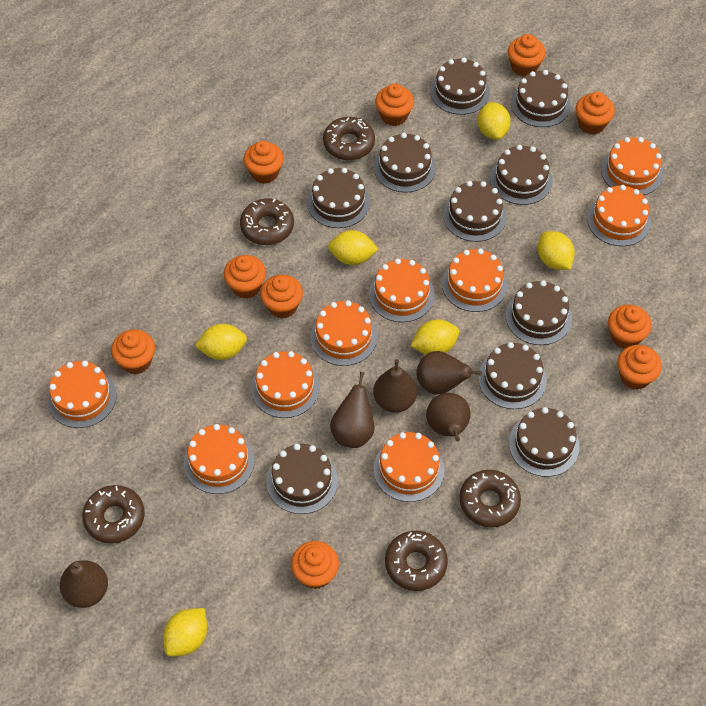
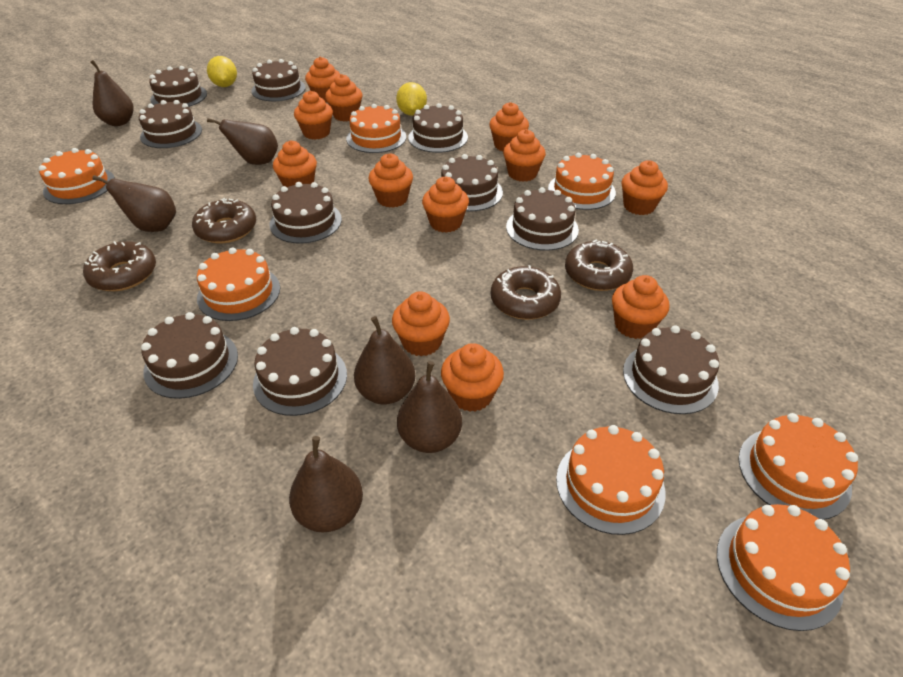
brown donut: [82,485,145,544] [240,198,294,245] [323,117,375,161] [385,531,448,591] [459,470,521,527] = 5 -> [83,241,156,291] [192,198,256,243] [491,265,561,320] [565,239,633,291] = 4
brown pear: [60,560,108,608] [330,372,375,448] [373,359,417,413] [416,351,482,395] [426,393,471,441] = 5 -> [90,60,134,126] [93,175,176,232] [207,118,278,165] [289,436,363,532] [354,316,415,405] [397,361,462,453] = 6
orange cake: [47,361,117,428] [184,424,255,494] [251,351,320,418] [310,300,377,366] [369,258,435,322] [374,432,445,502] [442,249,507,312] [587,185,651,246] [601,137,663,195] = 9 -> [39,148,115,204] [197,247,280,321] [346,104,406,153] [548,153,616,210] [556,425,665,535] [717,504,850,631] [738,413,858,520] = 7
orange cupcake: [111,330,155,374] [224,255,266,299] [243,141,284,184] [260,275,303,319] [291,541,339,589] [375,83,414,126] [508,34,546,77] [575,92,615,135] [608,305,652,349] [617,345,662,390] = 10 -> [273,140,317,187] [294,91,333,140] [305,57,340,102] [325,74,362,121] [368,153,413,208] [392,291,450,356] [422,177,469,233] [441,343,504,412] [489,102,529,151] [503,129,546,182] [612,275,669,339] [621,160,668,215] = 12
yellow lemon: [163,608,207,657] [195,324,247,360] [328,230,378,265] [411,319,459,355] [478,102,511,140] [537,231,575,270] = 6 -> [207,56,237,87] [396,82,427,116] = 2

